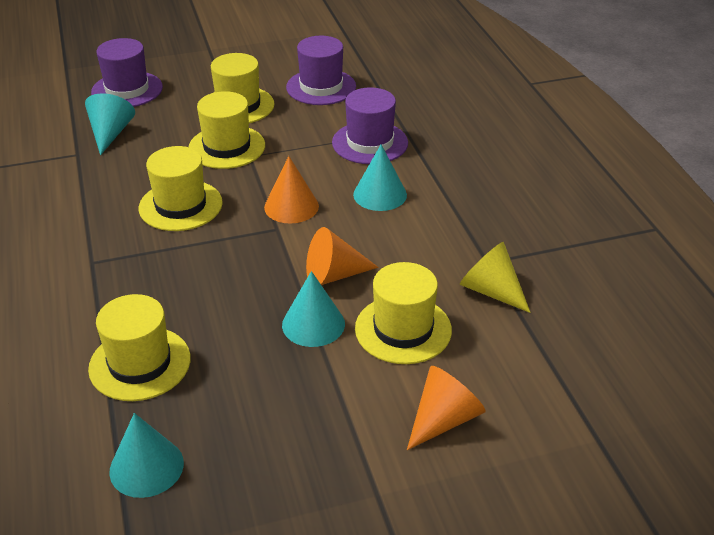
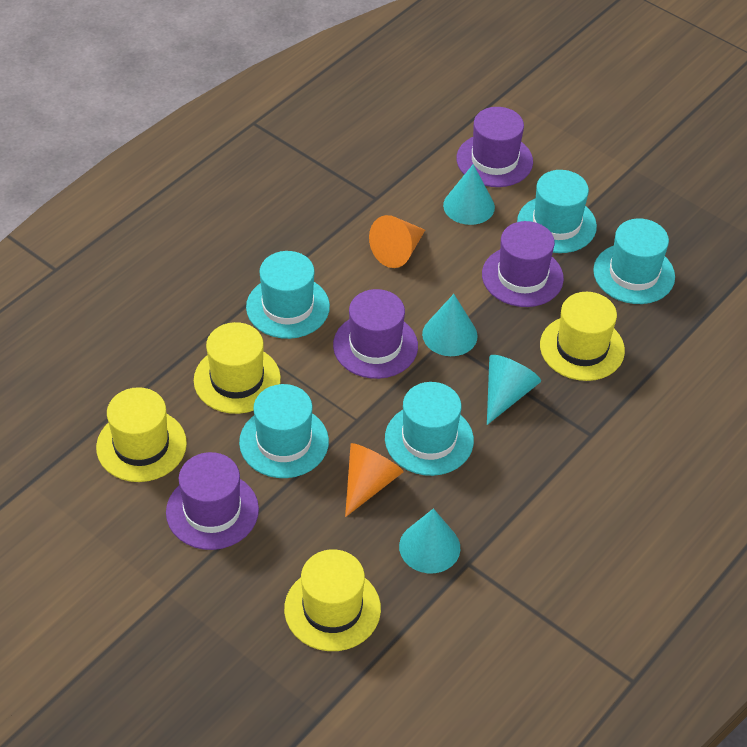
orange cone: [264,156,319,224] [306,227,378,285] [407,366,485,450] = 3 -> [345,443,404,517] [369,215,425,268] = 2
purple hat: [91,38,163,107] [286,36,356,105] [332,87,408,164] = 3 -> [166,452,259,550] [333,289,418,379] [457,107,533,187] [482,221,564,307] = 4
turquoise hat: none = 0 -> [239,384,329,478] [246,251,330,339] [385,382,474,476] [517,170,597,253] [593,219,675,304] = 5
yellow cone: [460,242,531,313] = 1 -> none = 0
yellow hat: [88,294,191,401] [139,146,223,231] [189,91,265,169] [211,53,275,123] [355,262,452,364] = 5 -> [96,387,187,482] [194,322,281,414] [284,549,381,651] [540,292,625,381] = 4

